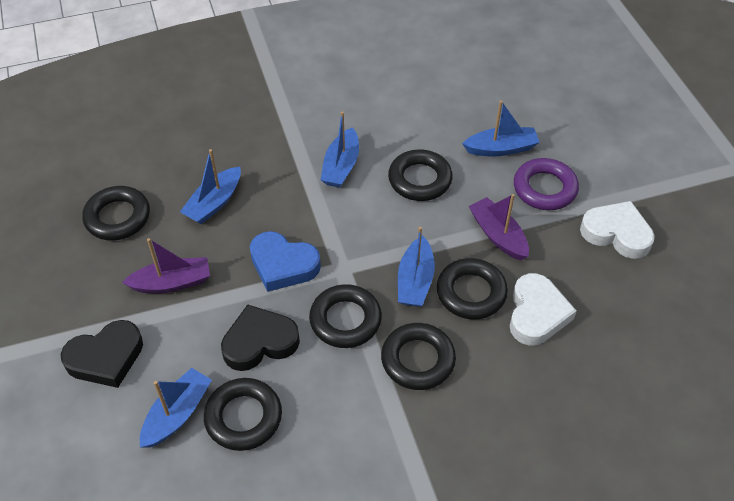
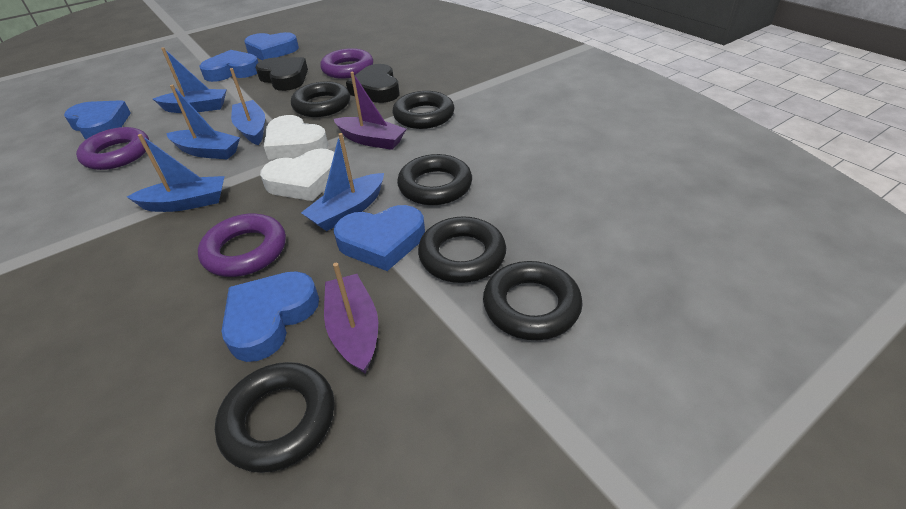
blue heart: [250,231,321,292] = 1 -> [64,100,131,139] [200,50,258,82] [222,271,319,362] [244,32,299,60] [334,205,425,271] = 5
purple ring: [514,158,579,210] = 1 -> [76,127,149,170] [198,214,286,277] [320,48,373,79] = 3

